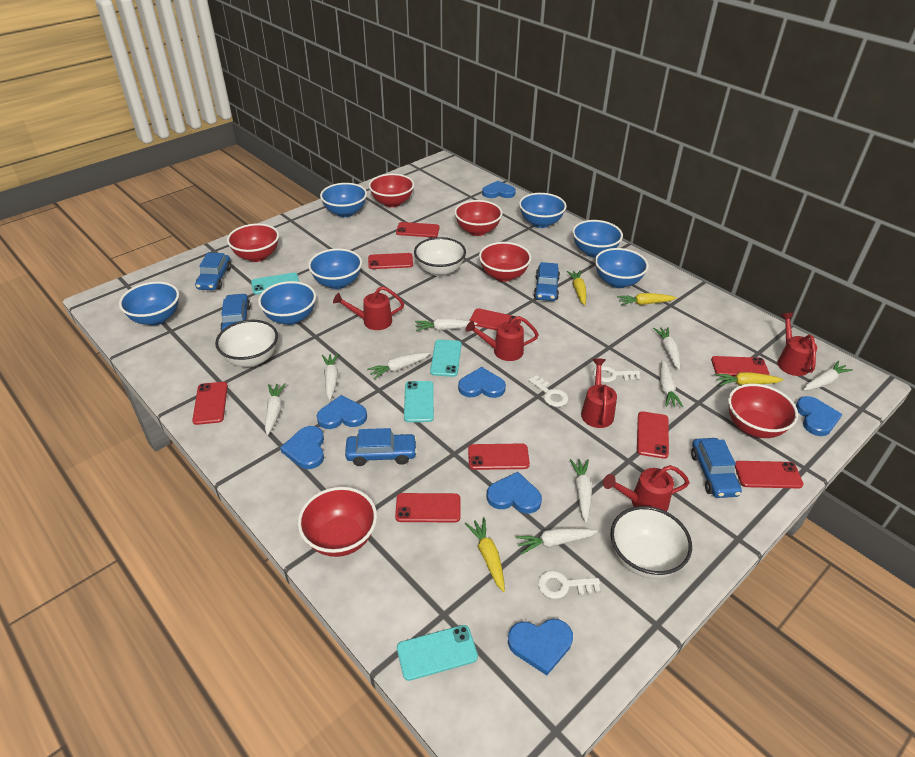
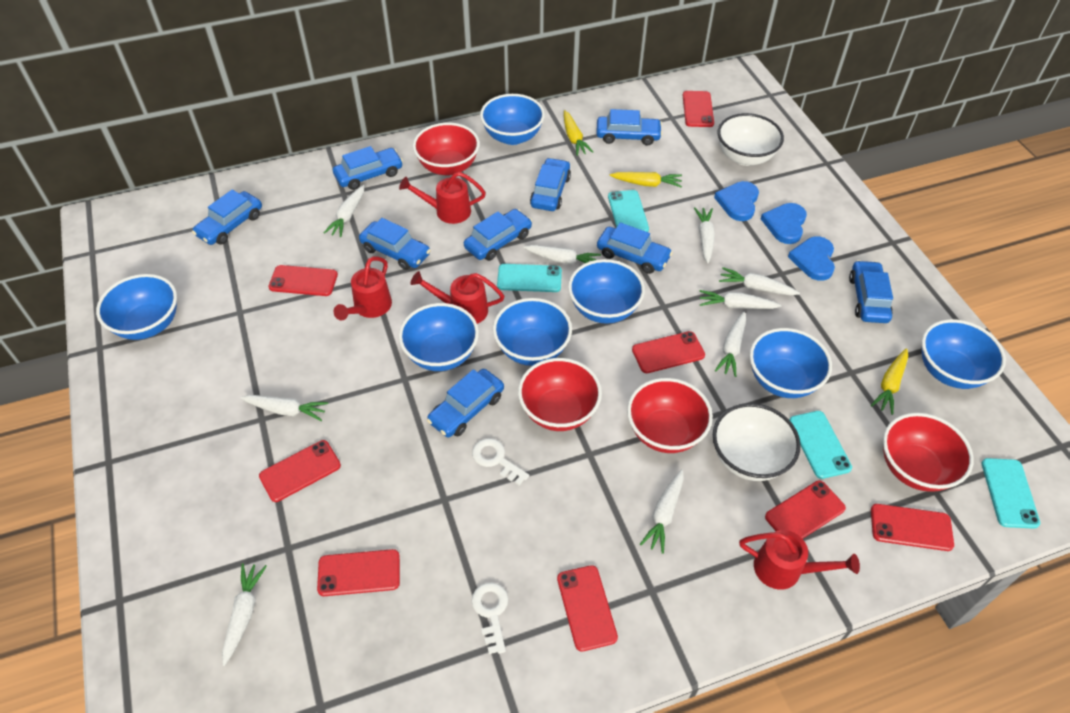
blue car: [195,253,231,290] [220,293,251,331] [345,428,417,466] [534,262,560,301] [691,438,742,498] = 5 -> [192,189,262,245] [333,146,403,190] [359,218,431,270] [427,369,504,438] [464,209,532,261] [530,158,571,211] [596,109,662,146] [597,222,673,274] [849,260,893,323] = 9
blue heart: [280,426,324,469] [317,395,367,429] [458,367,506,398] [482,181,516,198] [487,472,542,514] [508,619,573,675] [796,396,842,436] = 7 -> [714,181,759,221] [761,203,807,244] [788,236,835,281] = 3
red bowl: [227,223,279,262] [298,487,377,557] [368,174,414,207] [454,200,503,236] [479,242,532,282] [728,384,798,438] = 6 -> [413,123,480,176] [518,358,602,431] [627,378,713,453] [883,413,974,492] = 4
red phone: [192,382,228,425] [368,253,413,269] [395,493,460,522] [396,222,440,237] [468,444,530,470] [469,308,521,331] [637,411,669,459] [711,356,770,377] [735,461,804,488] = 9 -> [259,440,341,502] [268,265,338,296] [317,549,400,596] [557,565,618,652] [632,331,705,373] [683,91,714,127] [765,481,846,539] [871,504,954,551] = 8
red watering can: [333,286,404,330] [466,316,539,361] [581,359,617,428] [603,465,690,512] [777,313,817,376] = 5 -> [334,256,392,320] [399,172,486,224] [411,271,504,324] [739,530,860,590] = 4
white bowl: [215,320,278,367] [414,237,466,277] [610,506,692,579] = 3 -> [713,403,801,481] [717,113,784,166] = 2
white key: [528,375,568,407] [538,570,600,599] [593,366,641,382] = 3 -> [472,438,529,486] [472,582,508,654] = 2
yellow carrot: [465,518,505,592] [567,270,586,306] [617,293,677,306] [714,372,784,386] = 4 -> [564,110,593,156] [610,172,682,187] [871,348,908,415] = 3

